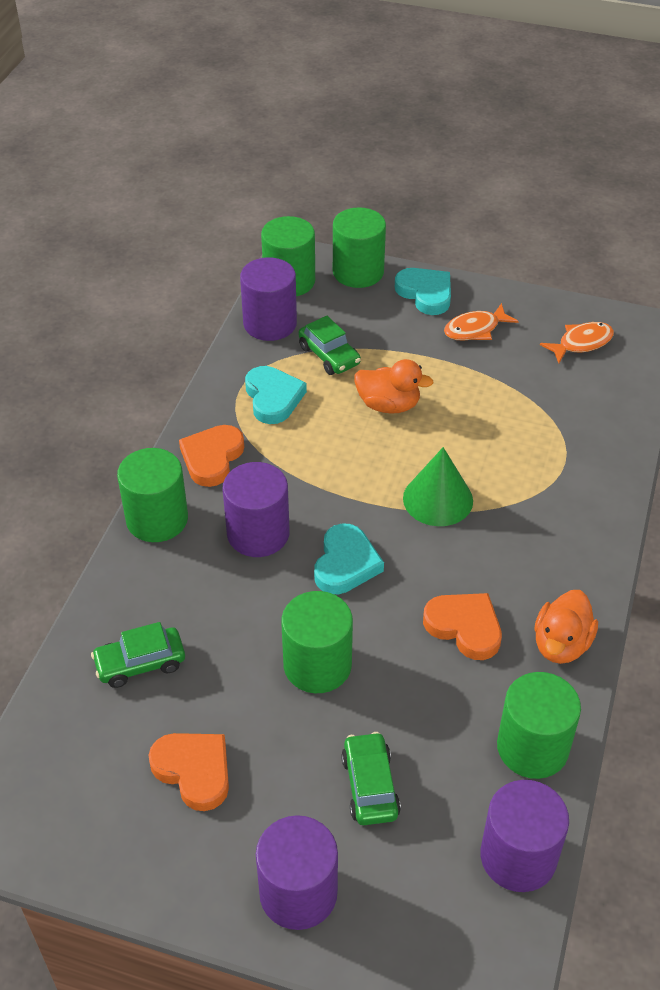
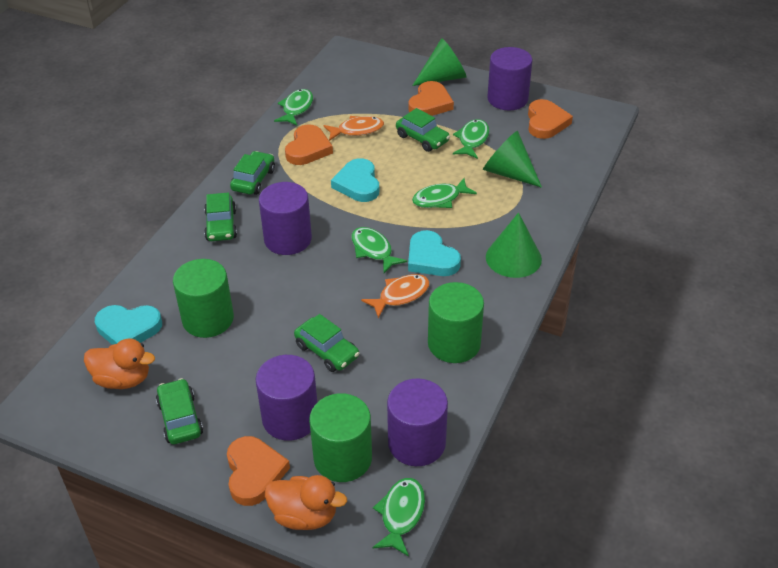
green car: [91,622,185,688] [298,316,361,375] [341,732,401,825] = 3 -> [156,378,203,444] [204,193,237,241] [230,151,275,195] [294,314,360,372] [396,108,450,152] = 5
green cone: [403,447,473,526] = 1 -> [412,38,467,86] [483,131,542,188] [486,212,542,278] = 3
green cylinder: [117,448,188,542] [261,216,315,296] [281,591,353,693] [333,207,386,288] [497,672,581,779] = 5 -> [173,259,234,338] [309,393,372,482] [428,282,484,363] = 3
green fish: none = 0 -> [274,89,313,126] [351,227,407,273] [372,478,425,557] [412,178,477,208] [453,119,490,159] = 5
orange heart: [148,733,229,811] [179,425,244,487] [423,593,502,660] = 3 -> [227,436,290,506] [285,124,333,165] [408,81,454,116] [528,99,573,139] = 4

